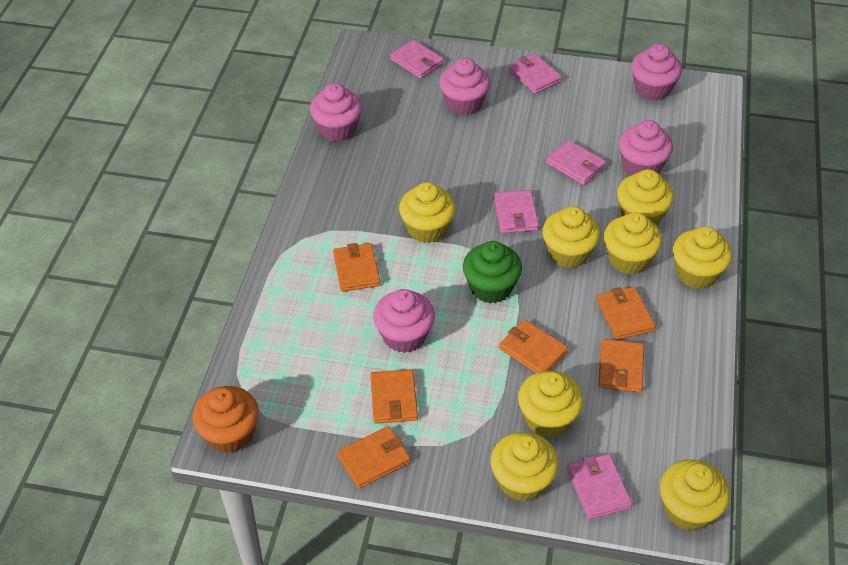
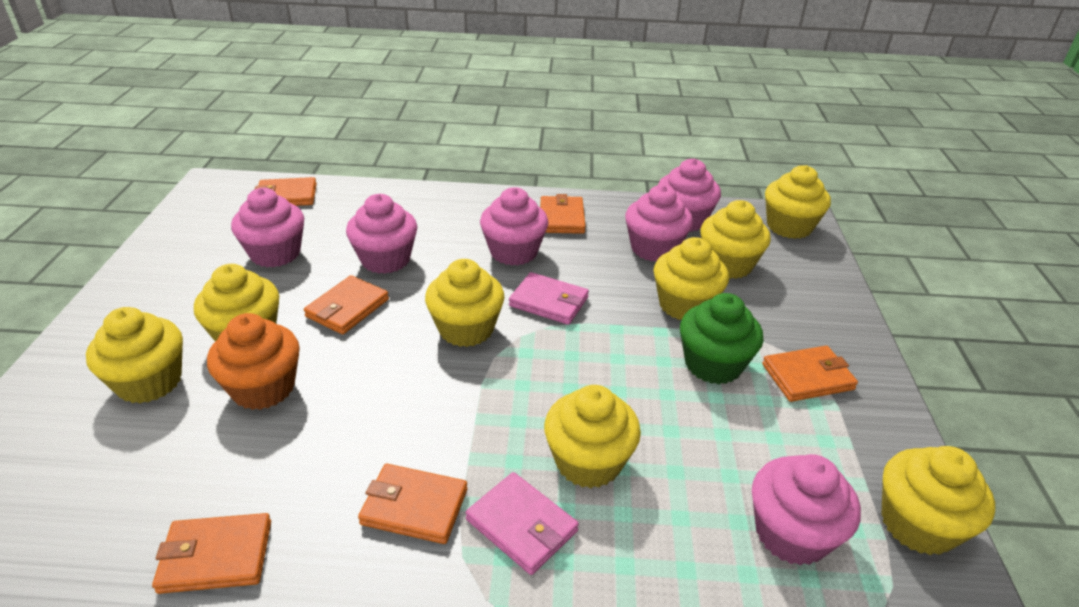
pink cupcake: [310,83,362,142] [373,289,435,353] [439,58,491,115] [619,120,673,175] [631,44,682,101] = 5 -> [231,188,304,267] [346,194,417,274] [480,187,548,266] [625,185,693,262] [658,159,721,232] [752,454,861,566] = 6
pink wallet: [390,40,444,79] [494,190,539,233] [508,54,562,94] [546,140,606,185] [567,454,632,519] = 5 -> [466,472,579,575] [509,272,589,325] = 2

